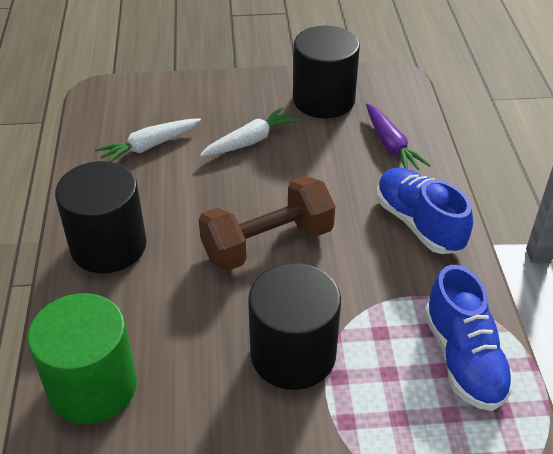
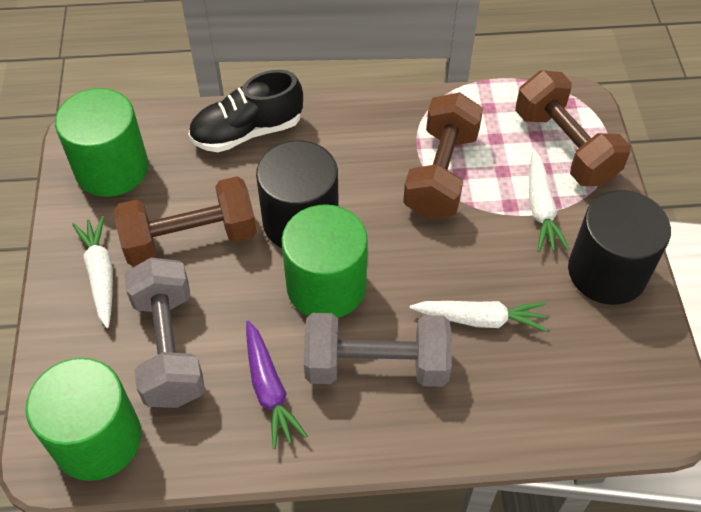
black cylinder: [55,161,147,273] [248,263,341,390] [293,26,360,118] = 3 -> [256,140,339,248] [568,190,671,305] = 2
black shoe: none = 0 -> [188,70,303,152] = 1
blue shoe: [376,167,473,254] [424,265,515,411] = 2 -> none = 0
brown dumbbell: [199,176,335,271] = 1 -> [114,177,257,267] [403,92,483,219] [515,70,631,186] = 3
green cylinder: [28,293,137,424] = 1 -> [26,358,141,481] [55,88,148,197] [281,204,368,318] = 3
grey dumbbell: none = 0 -> [124,257,205,408] [304,313,452,387] = 2
white carrot: [95,118,201,162] [200,107,298,157] = 2 -> [72,216,113,328] [410,301,547,332] [529,149,570,252] = 3

